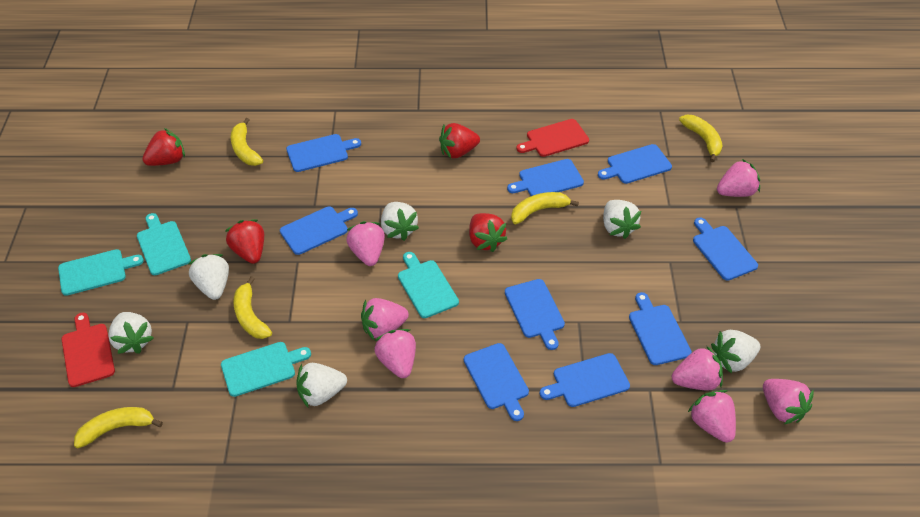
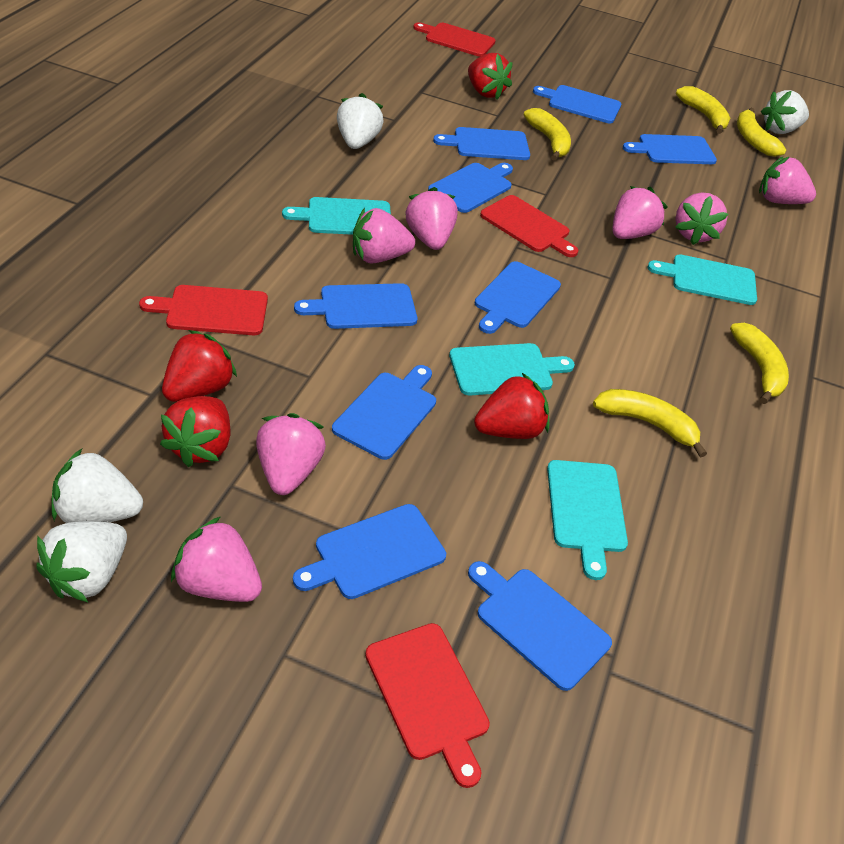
red cutting board: [61,313,115,387] [516,119,589,157] = 2 -> [139,285,268,335] [365,623,490,788] [413,22,496,57] [480,195,578,257] = 4
white strawberry: [108,312,154,354] [188,254,229,300] [296,363,347,408] [381,202,419,241] [603,200,641,239] [711,330,760,374] = 6 -> [36,521,127,602] [52,449,143,523] [337,93,384,149] [761,90,809,134] = 4

